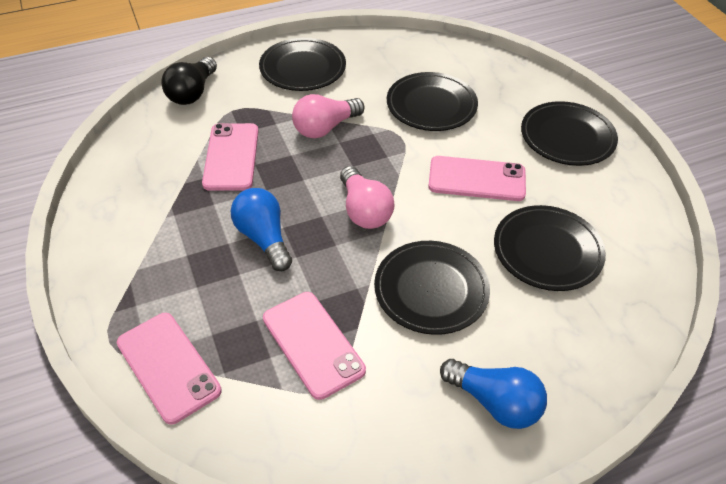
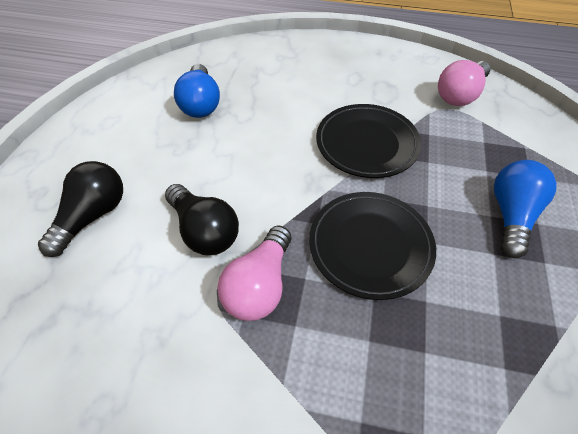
black light bulb: [161,57,217,105] = 1 -> [38,161,123,257] [165,184,239,255] = 2
black plate: [259,38,346,91] [374,241,490,335] [387,72,478,131] [494,205,606,291] [521,101,618,166] = 5 -> [309,192,436,300] [316,104,421,178] = 2
pink phone: [117,313,222,424] [202,123,259,191] [263,292,366,400] [428,156,526,201] = 4 -> none = 0

